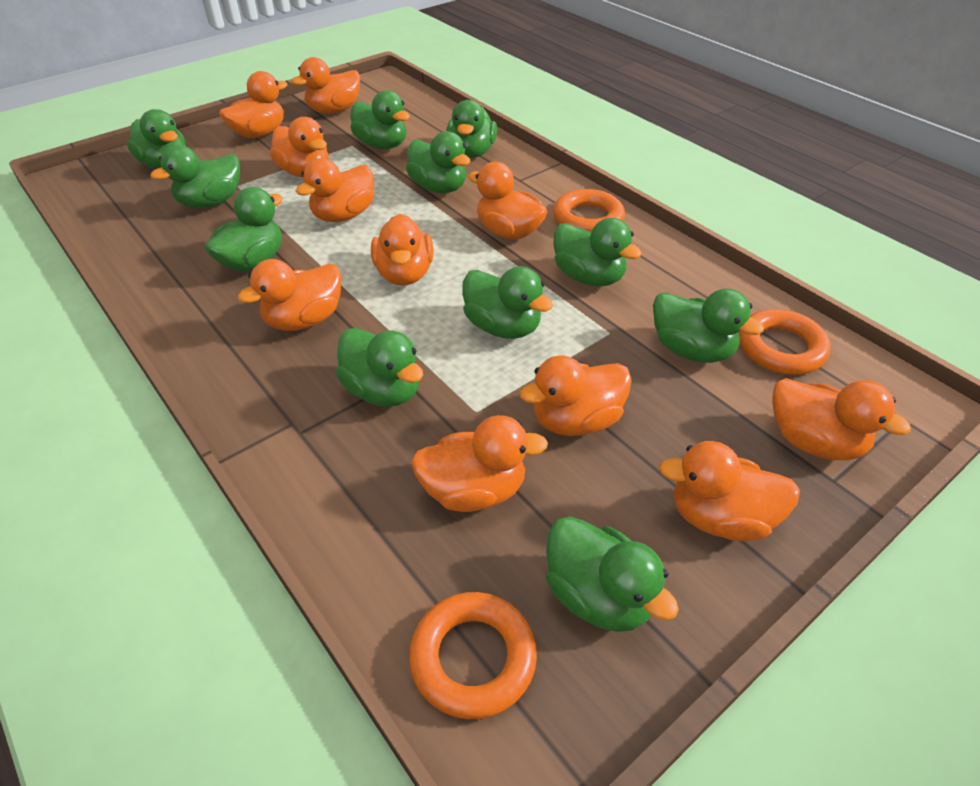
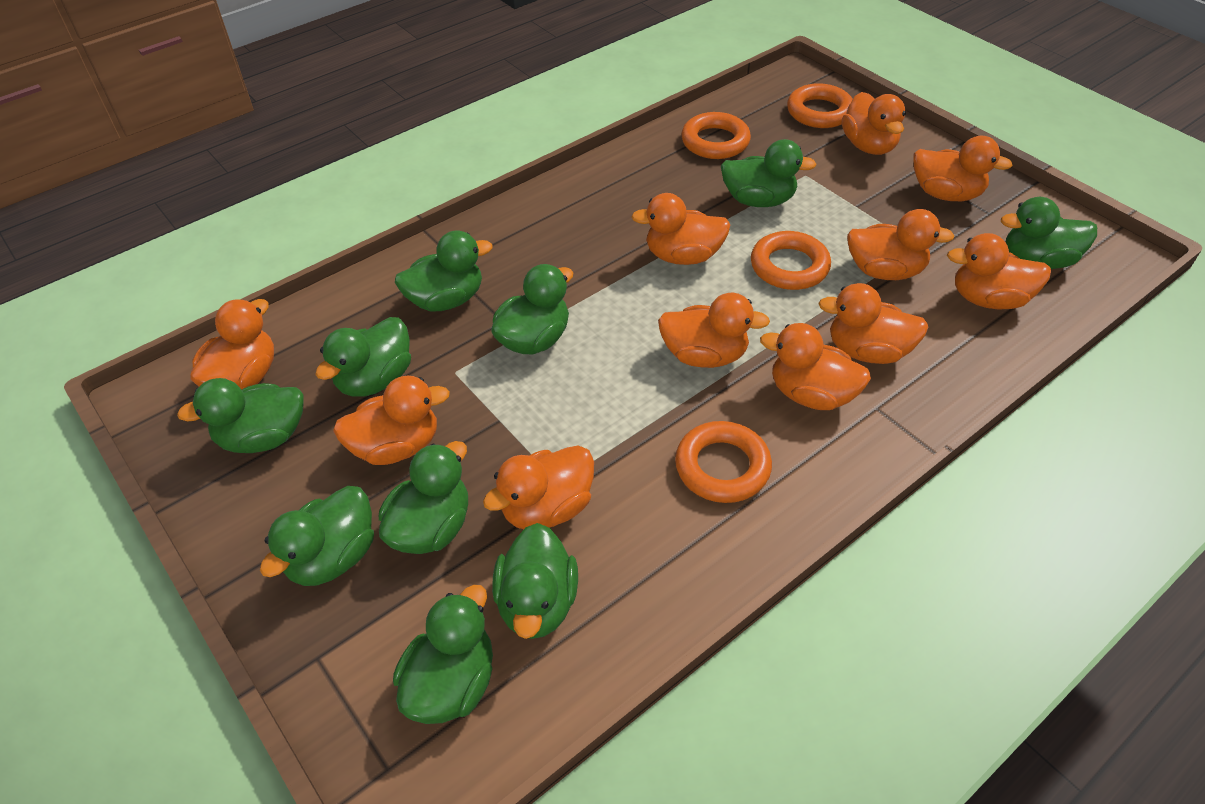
green duck: [127,109,186,169] [151,145,240,208] [205,187,283,271] [335,328,423,407] [351,90,410,149] [406,131,470,193] [447,100,497,158] [462,266,553,339] [546,516,679,632] [554,218,642,286] [653,288,764,363] = 11 -> [177,378,304,453] [260,486,374,586] [315,317,411,397] [378,441,468,554] [393,585,493,724] [395,230,493,312] [491,264,574,354] [492,523,578,639] [721,139,817,207] [1001,197,1097,269] = 10
orange ring: [409,592,537,719] [553,189,625,231] [739,309,831,375] = 3 -> [675,421,772,503] [681,112,751,159] [751,231,831,290] [787,83,853,128] = 4

